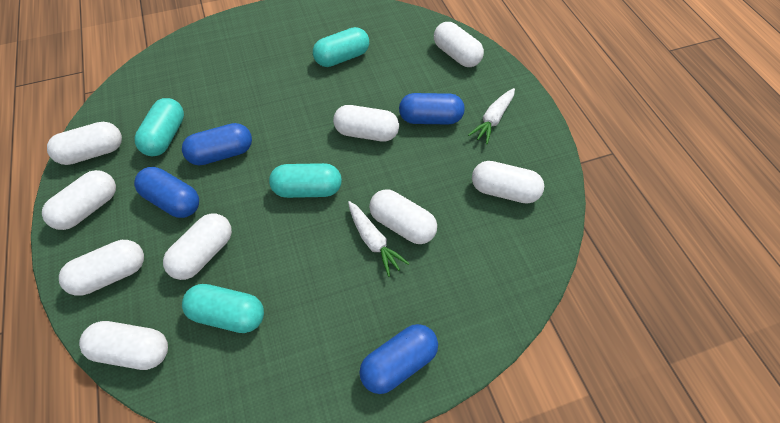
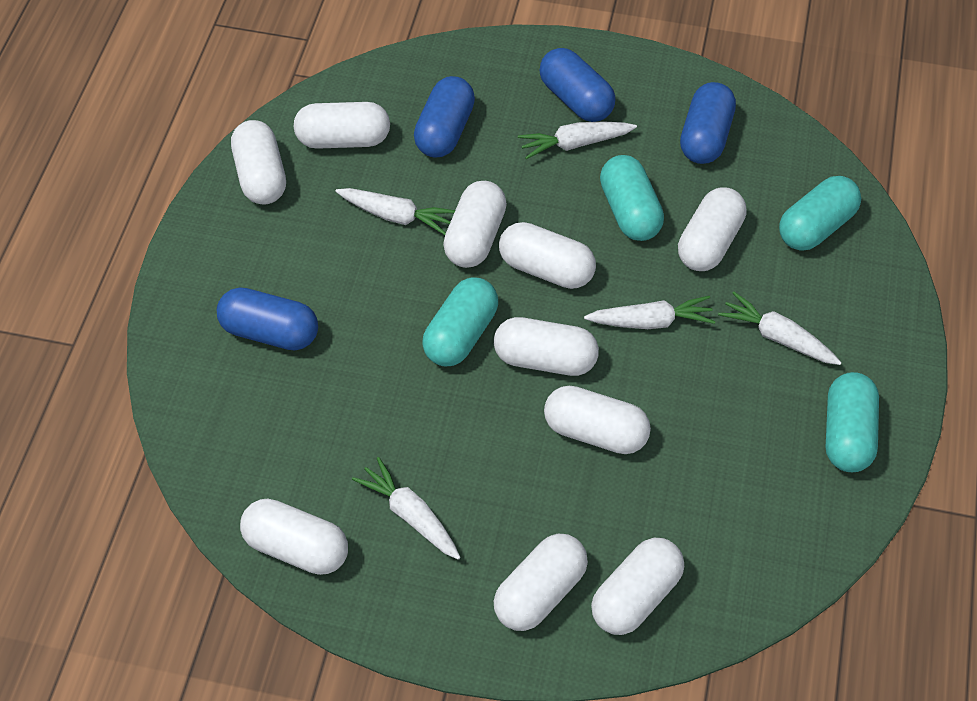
white capsule: [42,170,116,230] [47,122,122,165] [59,240,144,296] [79,321,168,370] [163,214,232,280] [333,105,399,141] [369,189,437,244] [434,22,484,67] [472,161,544,204] = 9 -> [231,120,286,205] [240,499,348,575] [294,102,390,149] [443,181,507,268] [494,317,599,376] [494,534,588,631] [499,222,596,289] [544,386,651,454] [591,538,684,635] [678,187,747,271] = 10
white carrot: [348,201,410,277] [468,88,515,144] = 2 -> [335,188,455,235] [352,457,461,560] [518,121,637,159] [584,296,715,329] [718,292,842,365] = 5

